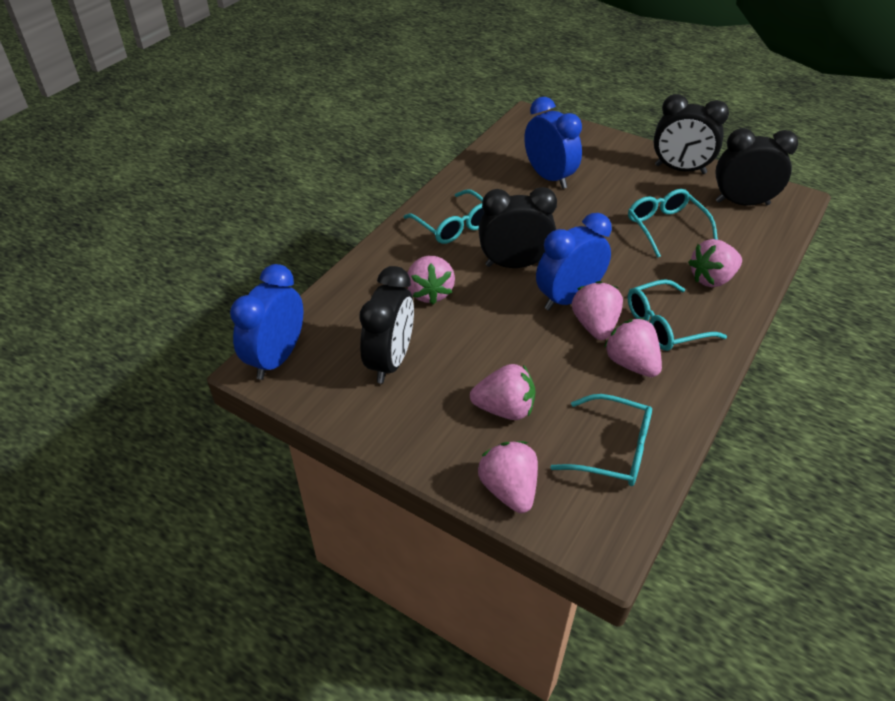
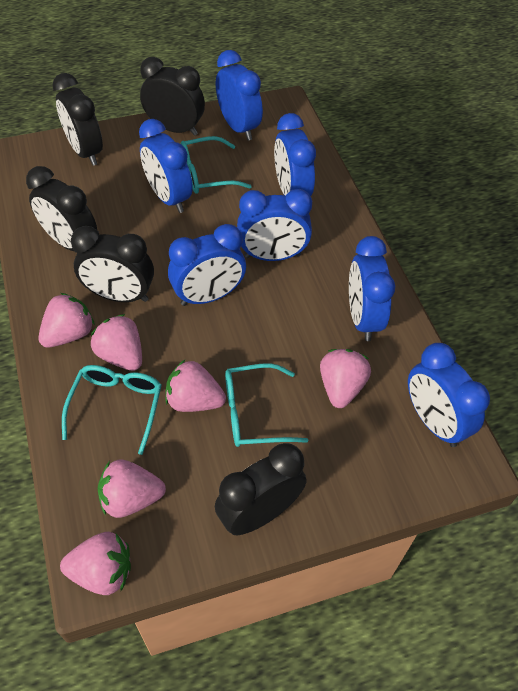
black clock: [359,266,414,384] [478,187,557,268] [653,94,729,174] [715,128,798,206] = 4 -> [26,166,97,251] [52,73,103,166] [71,226,154,302] [140,57,205,136] [215,443,306,535] = 5
blue clock: [230,264,303,380] [524,97,582,189] [536,213,612,310] = 3 -> [139,119,193,213] [168,224,246,306] [216,50,263,141] [237,189,312,261] [274,113,316,196] [349,236,395,341] [408,343,490,447] = 7
turquoise glasses: [403,189,484,244] [550,394,652,486] [628,189,718,258] [628,279,727,351] = 4 -> [62,365,162,455] [181,136,252,194] [225,363,309,447] = 3

